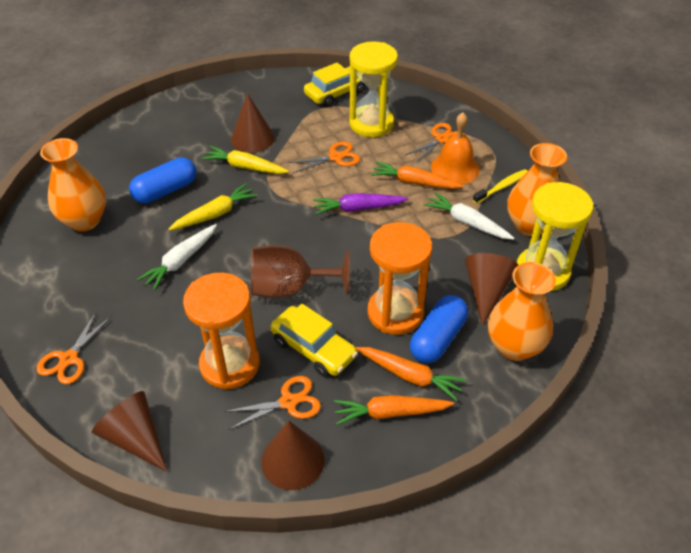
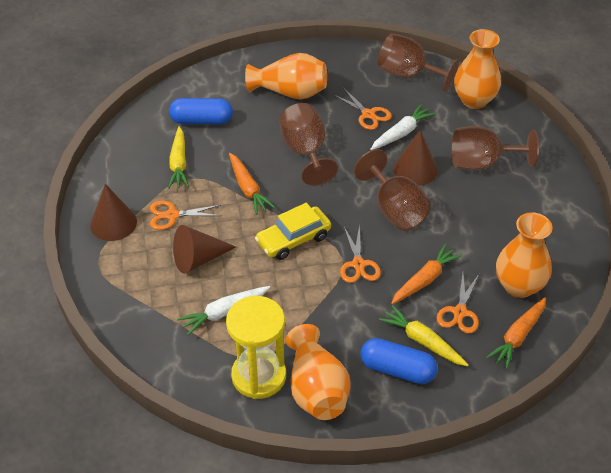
brown cone: [92,391,167,472] [231,93,275,153] [261,420,325,490] [465,253,518,326] = 4 -> [90,184,137,241] [173,225,236,274] [393,130,438,186] = 3
brown goblet: [251,245,350,298] = 1 -> [279,103,338,186] [354,149,431,230] [378,33,459,92] [452,126,539,170] = 4
orange bell: [431,112,479,185] = 1 -> none = 0
orange hourglass: [183,273,260,390] [367,222,432,335] = 2 -> none = 0
orange vase: [40,138,106,231] [488,262,556,361] [508,143,567,236] = 3 -> [245,53,327,100] [286,324,350,420] [454,29,501,109] [496,212,553,298] = 4
purple carrot: [313,193,408,215] = 1 -> none = 0
yellow car: [270,304,358,377] [304,63,366,107] = 2 -> [255,203,331,260] = 1
yellow hourglass: [349,41,398,137] [517,182,593,291] = 2 -> [226,296,286,399] = 1
yellow toothbrush: [473,169,527,204] = 1 -> none = 0

